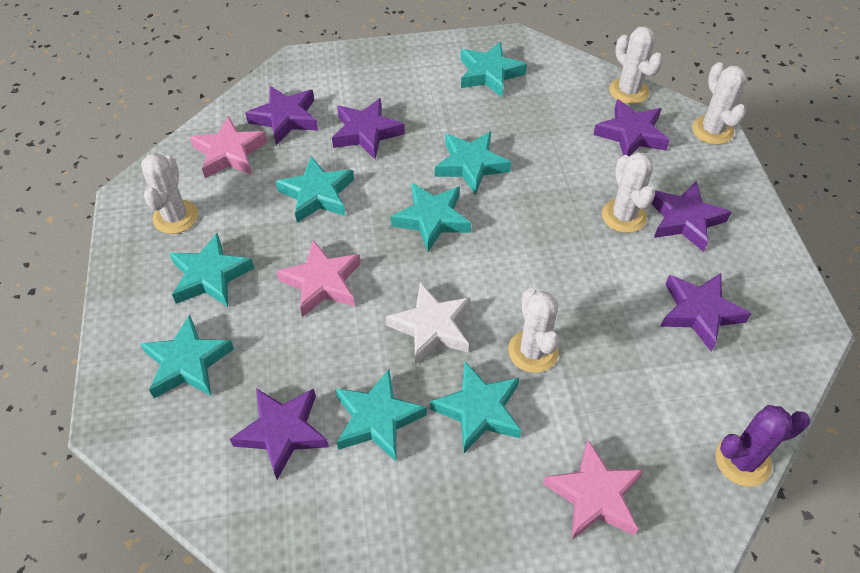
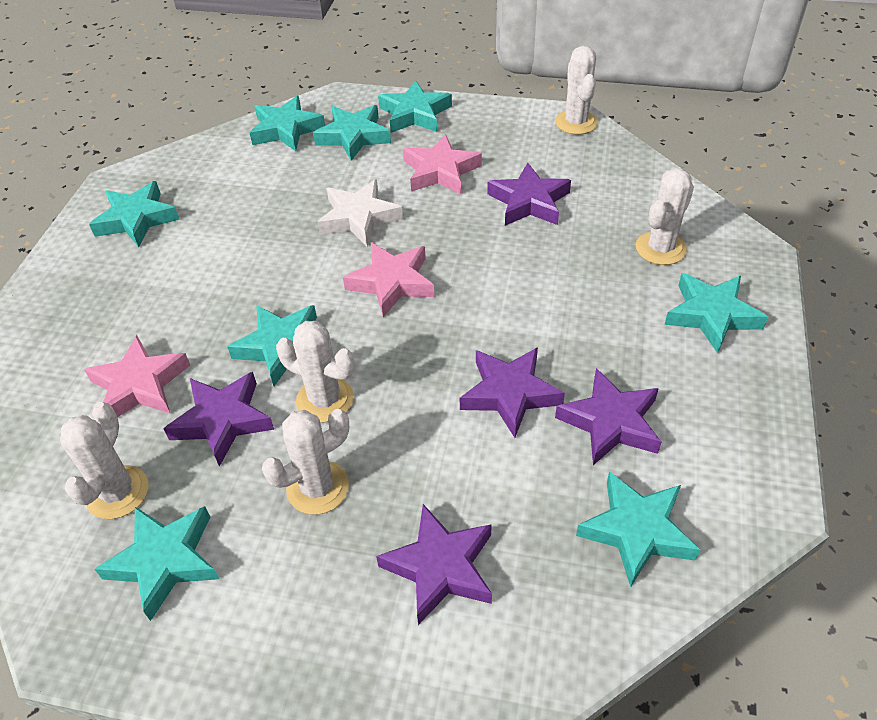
purple cactus: [715,405,810,487] = 1 -> none = 0
purple star: [230,388,329,480] [245,86,318,145] [332,98,405,159] [593,99,670,156] [651,181,731,252] [660,273,751,351] = 6 -> [164,372,274,467] [376,504,492,625] [460,347,565,438] [487,163,571,226] [555,368,661,465] = 5

